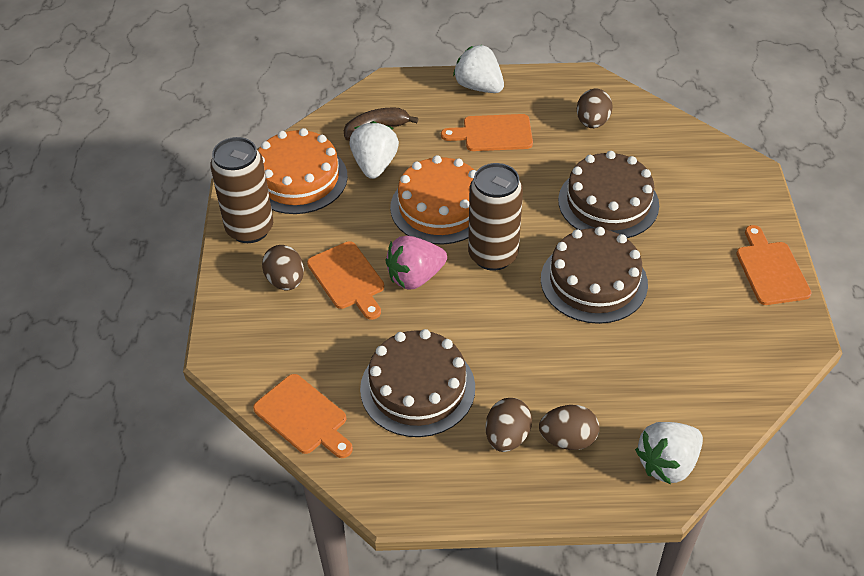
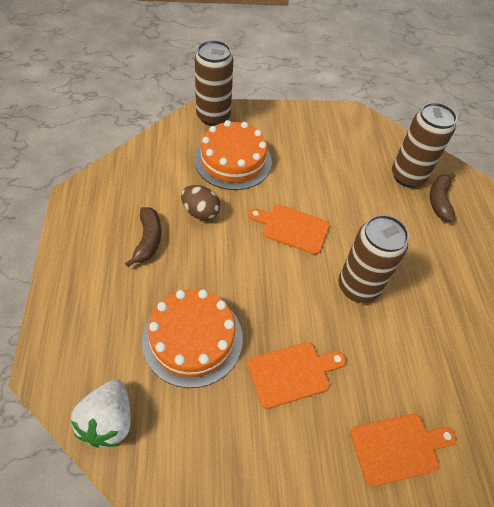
brown banana: [344,108,418,141] = 1 -> [125,207,161,267] [430,173,455,222] = 2
brown cake: [360,329,475,437] [541,227,648,324] [558,151,659,238] = 3 -> none = 0
brown can: [210,137,273,243] [468,163,523,271] = 2 -> [195,40,233,126] [339,215,409,303] [392,103,457,188] = 3
brown egg: [262,245,304,290] [486,398,532,452] [539,405,599,450] [577,89,613,128] = 4 -> [181,185,221,221] = 1
orange cutting board: [253,374,353,458] [307,241,384,320] [441,114,533,151] [736,225,812,305] = 4 -> [248,205,330,254] [248,342,346,409] [350,414,456,487] = 3
pink strawberry: [385,236,447,290] = 1 -> none = 0
white strawberry: [349,121,399,179] [453,45,504,93] [635,422,703,484] = 3 -> [71,379,131,448] = 1

